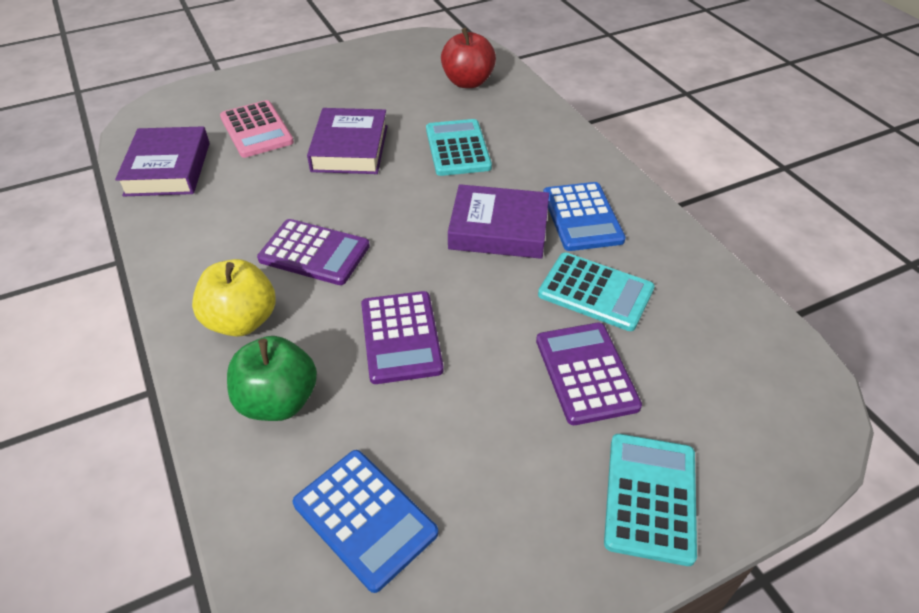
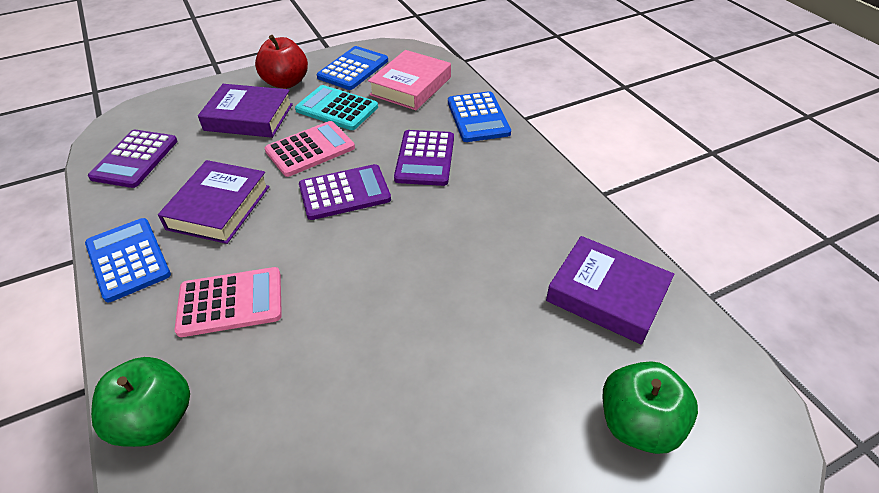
blue calculator: [293,450,438,593] [543,182,626,251] = 2 -> [85,218,171,302] [317,46,388,90] [448,91,511,142] = 3
green apple: [227,336,317,421] = 1 -> [91,357,190,447] [603,361,698,454] = 2
pink book: none = 0 -> [368,50,451,110] = 1
pink calculator: [220,100,294,158] = 1 -> [174,267,282,337] [265,121,355,177] = 2
turquoise calculator: [426,119,492,176] [538,252,655,331] [604,434,697,566] = 3 -> [295,85,378,130] = 1
yellow apple: [192,259,276,337] = 1 -> none = 0

